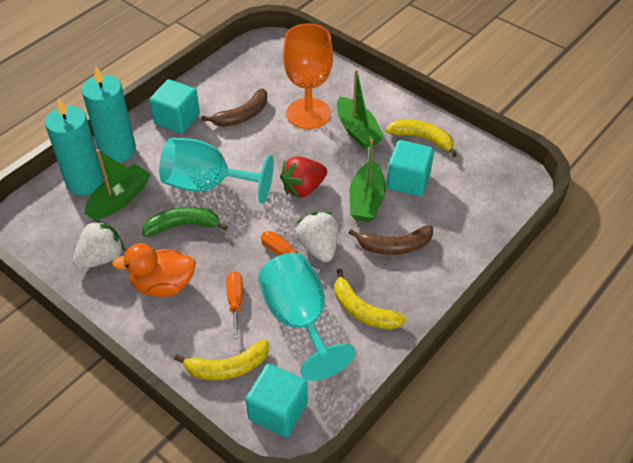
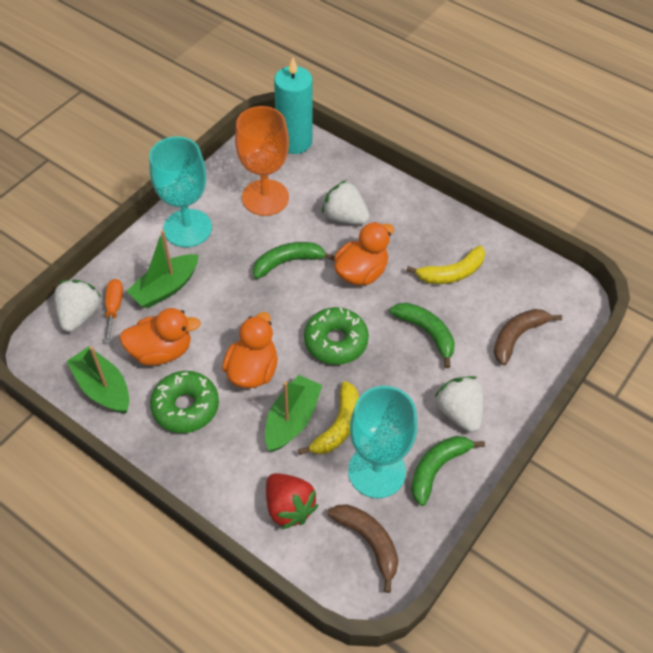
green banana: [142,207,228,237] = 1 -> [253,242,335,279] [390,303,455,368] [411,436,485,506] = 3
green donut: none = 0 -> [150,371,219,433] [304,307,369,365] = 2
orange duck: [112,243,196,297] = 1 -> [119,308,201,366] [222,312,278,388] [334,222,394,285] = 3
orange screwdriver: [226,271,243,339] [261,231,321,274] = 2 -> [104,279,123,343] = 1
turquoise candle: [45,97,104,195] [82,66,136,163] = 2 -> [274,57,313,154] = 1
turquoise cube: [149,79,200,134] [246,364,308,437] [387,140,434,196] = 3 -> none = 0
white strawberry: [73,219,125,269] [295,212,338,262] = 2 -> [54,280,101,332] [322,180,370,224] [435,376,484,432] = 3
yellow banana: [174,339,269,380] [335,269,407,330] [386,119,457,158] = 3 -> [298,381,359,455] [406,245,485,284] = 2

